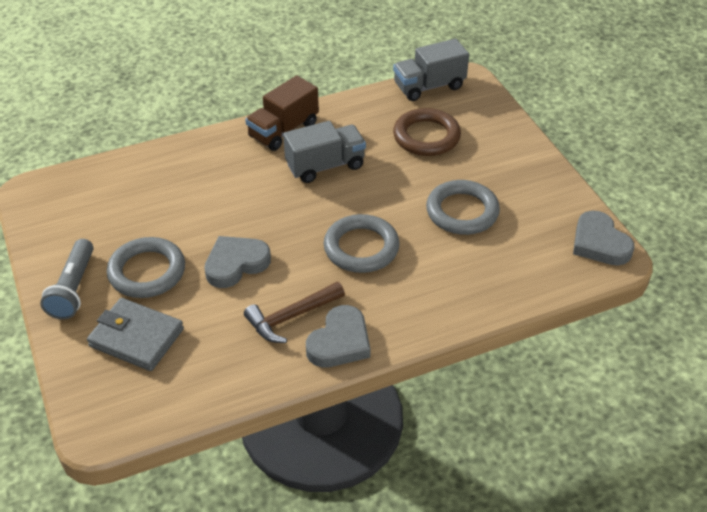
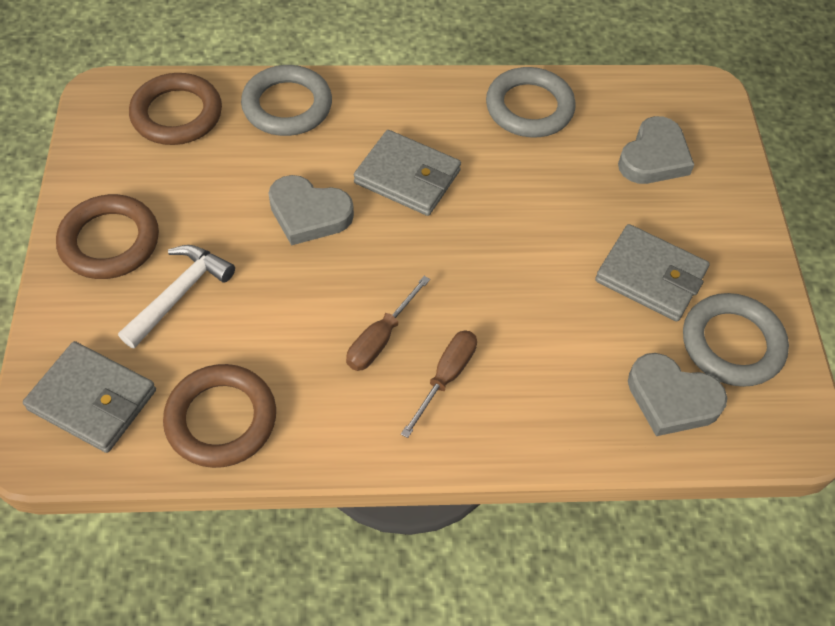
brown hammer: [244,282,345,343] = 1 -> none = 0
brown ring: [393,108,461,156] = 1 -> [56,194,159,279] [129,73,222,145] [163,364,276,468] = 3
brown screwdriver: none = 0 -> [346,276,430,371] [401,330,477,438] = 2
brown truck: [245,76,319,151] = 1 -> none = 0
grey flashlight: [40,239,94,319] = 1 -> none = 0
grey truck: [283,121,366,183] [393,39,469,101] = 2 -> none = 0
grey wallet: [87,298,184,371] = 1 -> [23,341,156,453] [354,130,461,216] [595,224,710,321] = 3
white hammer: none = 0 -> [118,245,235,349] = 1

